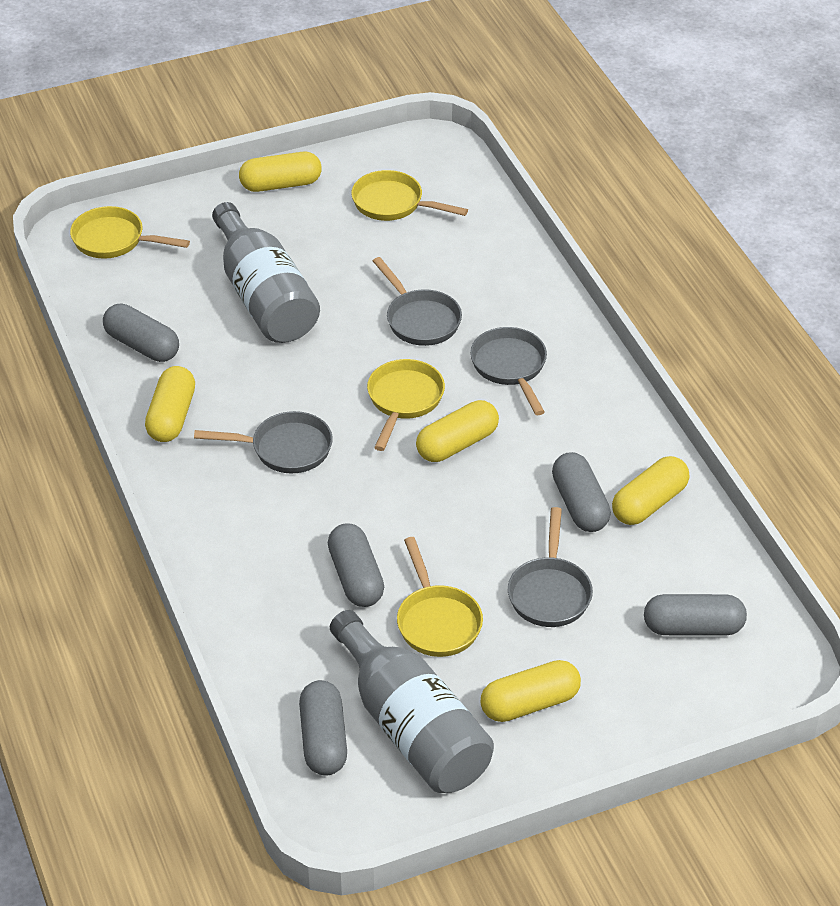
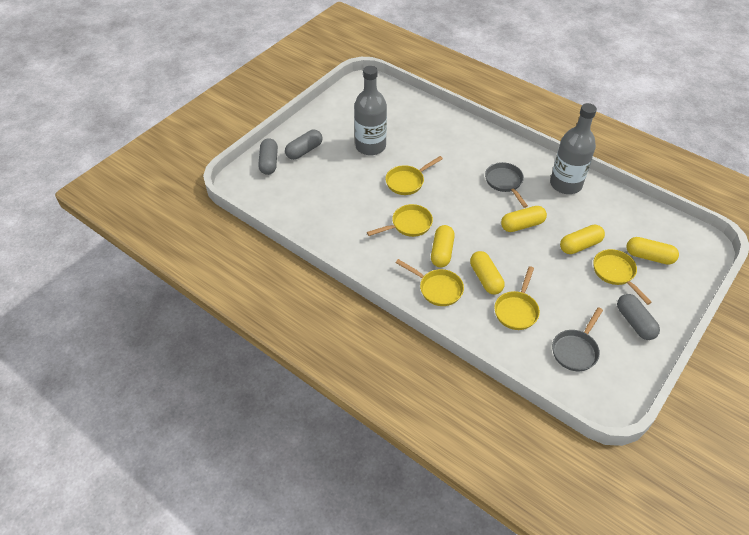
grey capsule: [103,304,179,362] [299,680,347,775] [328,523,384,607] [552,452,611,532] [644,594,747,635] = 5 -> [258,138,278,175] [285,130,323,160] [617,294,660,340] = 3
grey pan: [194,411,333,473] [373,257,462,346] [470,327,547,415] [508,507,593,627] = 4 -> [485,162,528,208] [552,307,603,371] = 2
yellow pan: [70,206,190,259] [351,170,468,221] [367,359,445,451] [397,537,483,657] = 4 -> [367,204,433,237] [386,156,443,195] [396,259,464,306] [494,266,540,330] [593,249,652,305] = 5

